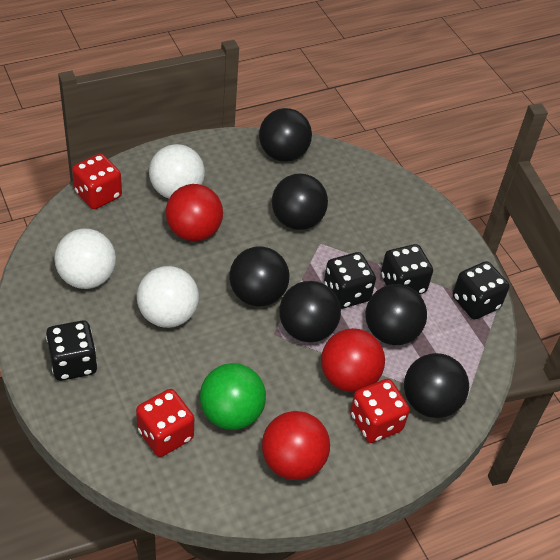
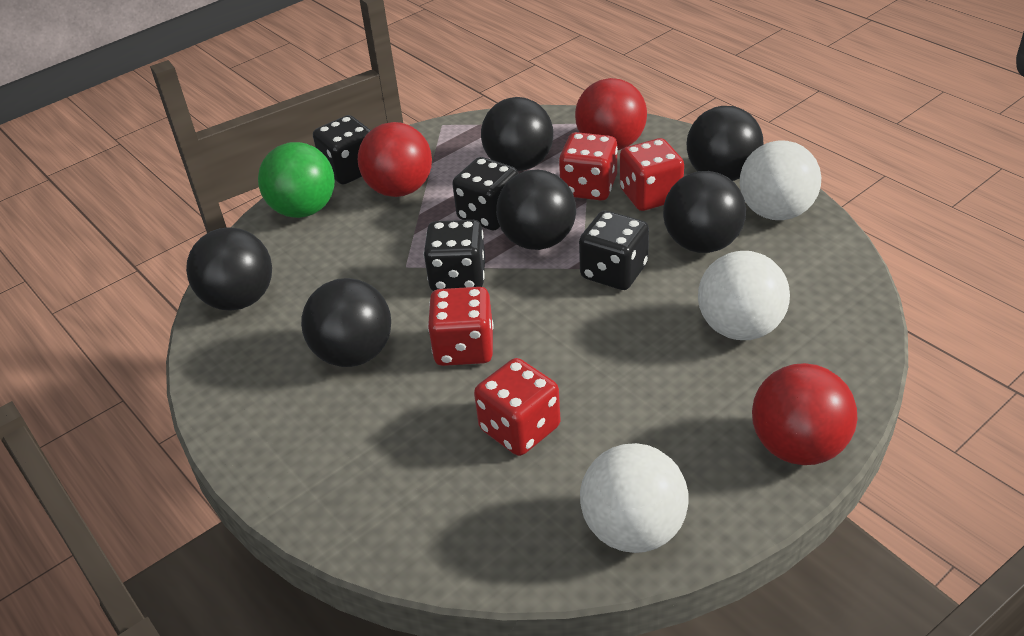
red dice: [72,153,122,209] [136,389,194,457] [350,379,410,443] = 3 -> [428,287,494,366] [474,358,561,456] [559,132,618,201] [620,138,684,211] = 4

